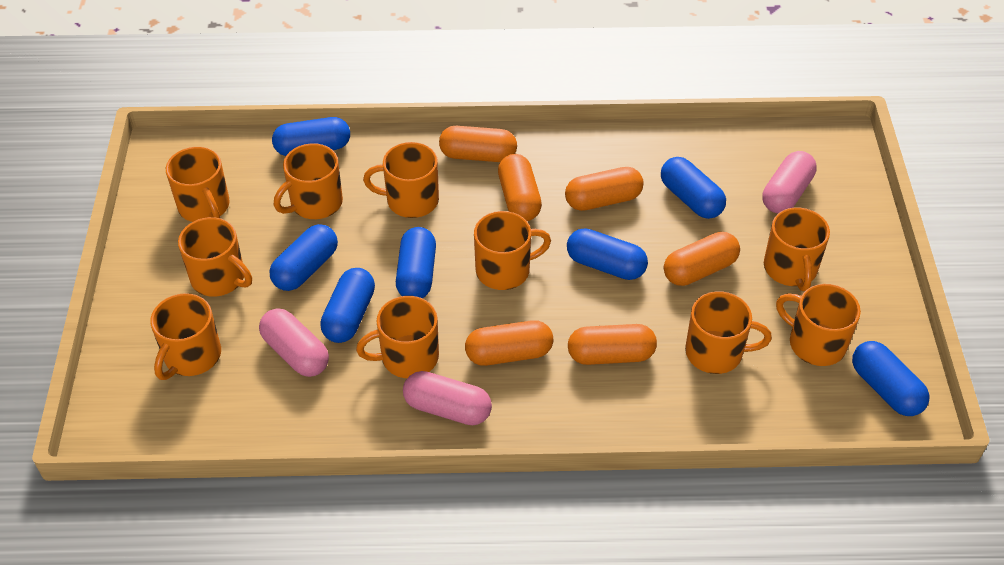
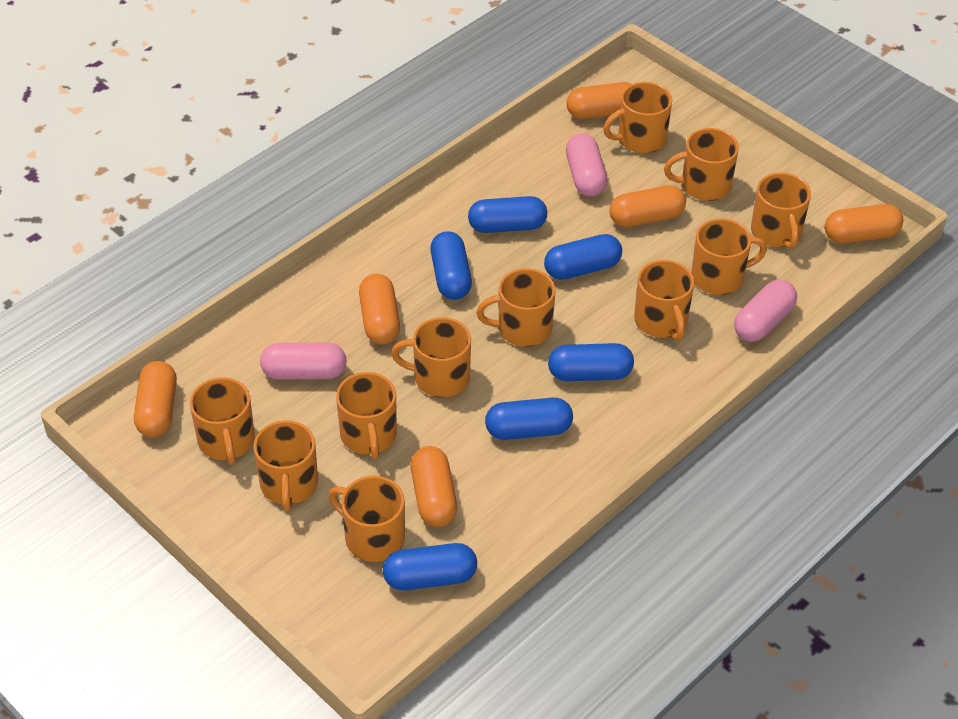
blue capsule: [269,224,338,291] [272,117,350,156] [320,268,375,343] [396,227,436,298] [567,228,648,280] [661,157,726,219] [852,341,930,416] = 7 -> [383,543,477,590] [430,231,472,300] [468,196,547,233] [485,397,573,440] [544,234,622,280] [548,343,634,381] = 6
orange mug: [150,293,221,380] [166,147,230,222] [178,217,252,297] [274,143,343,219] [356,296,439,378] [363,142,439,218] [474,211,551,290] [685,291,772,374] [764,208,830,291] [776,284,861,366] = 10 -> [190,377,255,465] [253,420,318,511] [329,476,405,562] [336,372,397,460] [391,317,471,398] [476,268,556,347] [603,82,672,153] [634,260,694,341] [664,128,739,201] [691,218,767,295] [751,172,811,250] = 11

